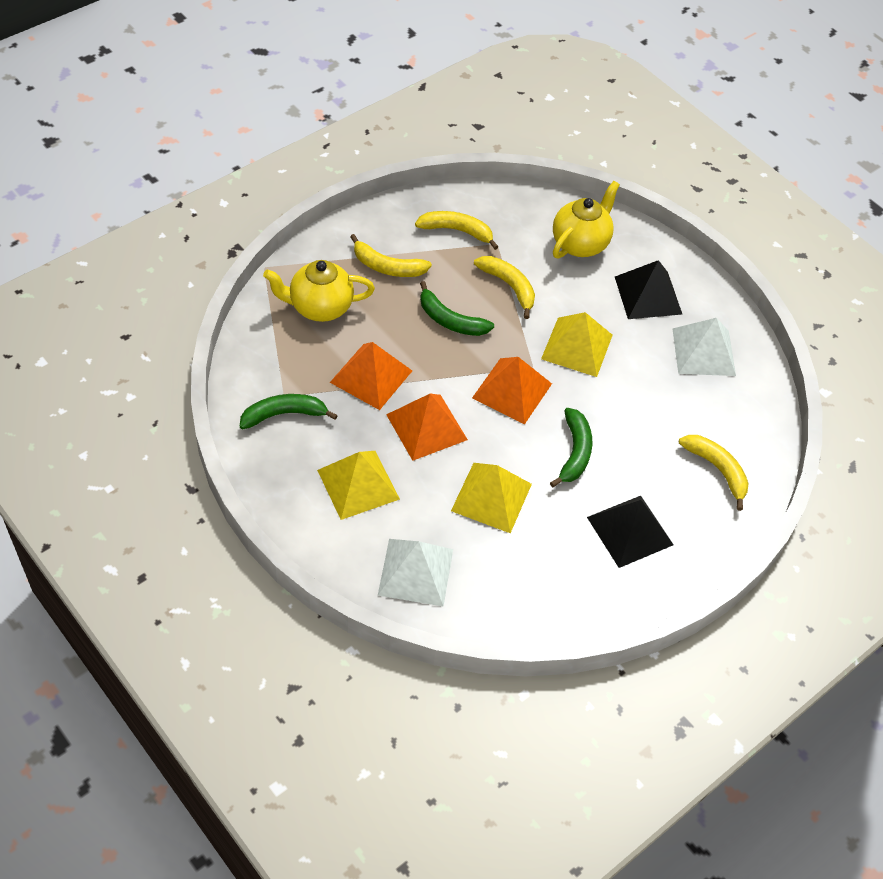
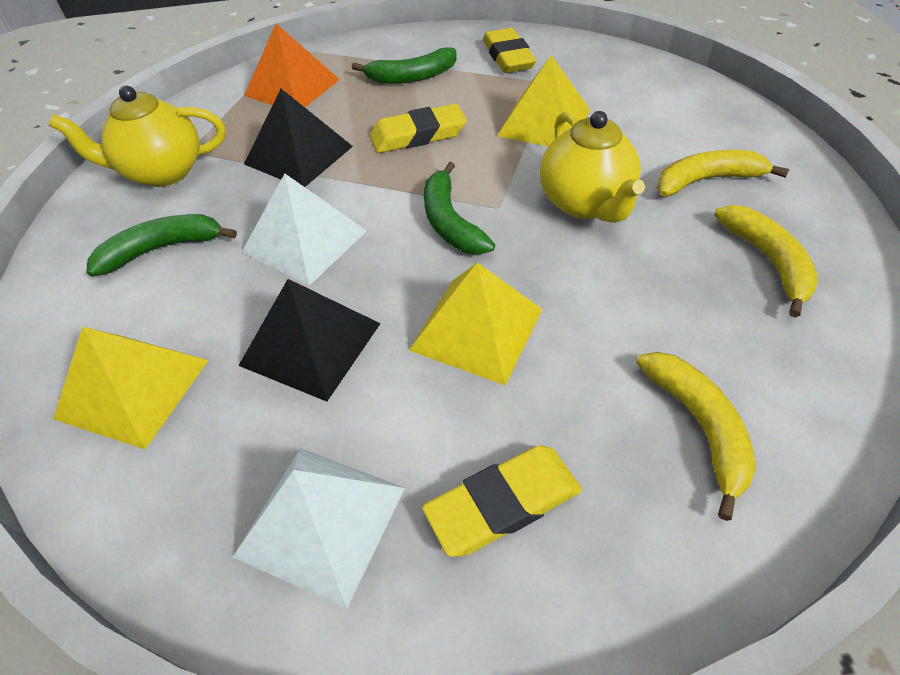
orange pyramid: [330,342,412,410] [386,394,468,461] [472,357,552,424] = 3 -> [244,24,340,107] = 1
yellow banana: [350,234,432,277] [415,211,499,250] [474,256,535,319] [679,435,748,511] = 4 -> [636,352,756,521] [657,150,789,196] [714,205,819,318] = 3
yellow eraser: none = 0 -> [370,104,467,153] [422,445,582,557] [483,28,536,73] = 3

